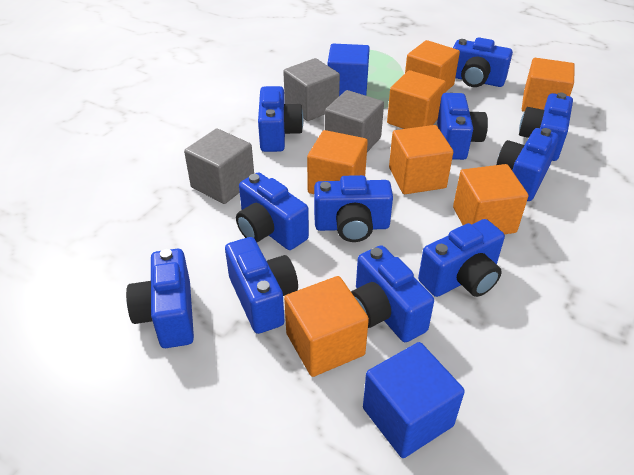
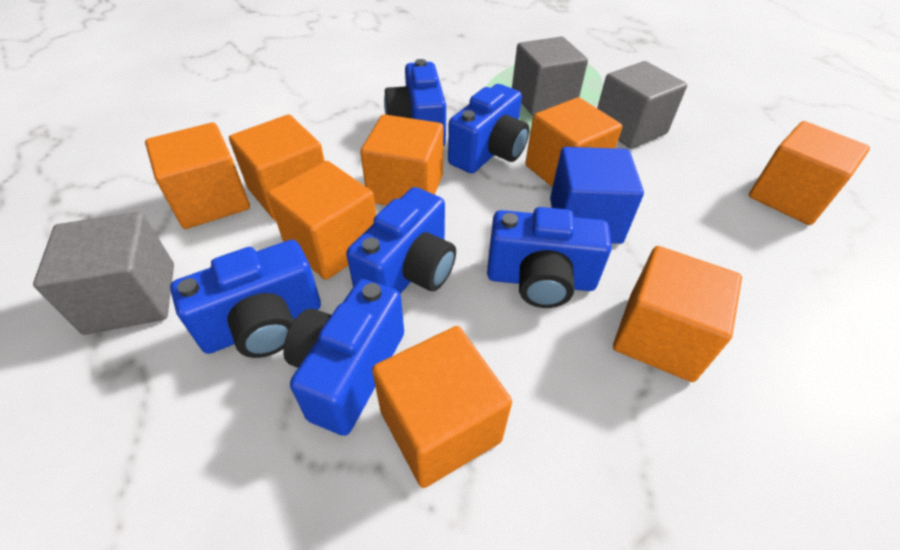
blue camera: [126,249,194,348] [225,237,298,334] [236,172,309,250] [258,86,304,152] [314,175,393,242] [351,245,434,342] [418,219,505,297] [437,93,488,160] [453,37,513,87] [496,128,559,201] [519,92,573,161] = 11 -> [170,240,321,358] [283,279,404,436] [346,187,456,294] [384,59,446,146] [448,84,530,173] [487,207,612,308] = 6
blue cube: [327,44,370,96] [363,342,465,458] = 2 -> [550,147,644,244] = 1
orange cube: [284,276,369,377] [307,130,368,194] [387,70,446,129] [389,125,453,194] [405,40,460,93] [453,164,528,234] [522,58,575,112] = 7 -> [145,122,250,229] [229,115,325,220] [267,161,376,280] [360,114,443,206] [372,326,512,488] [525,97,622,187] [613,246,742,382] [749,121,870,225] = 8

